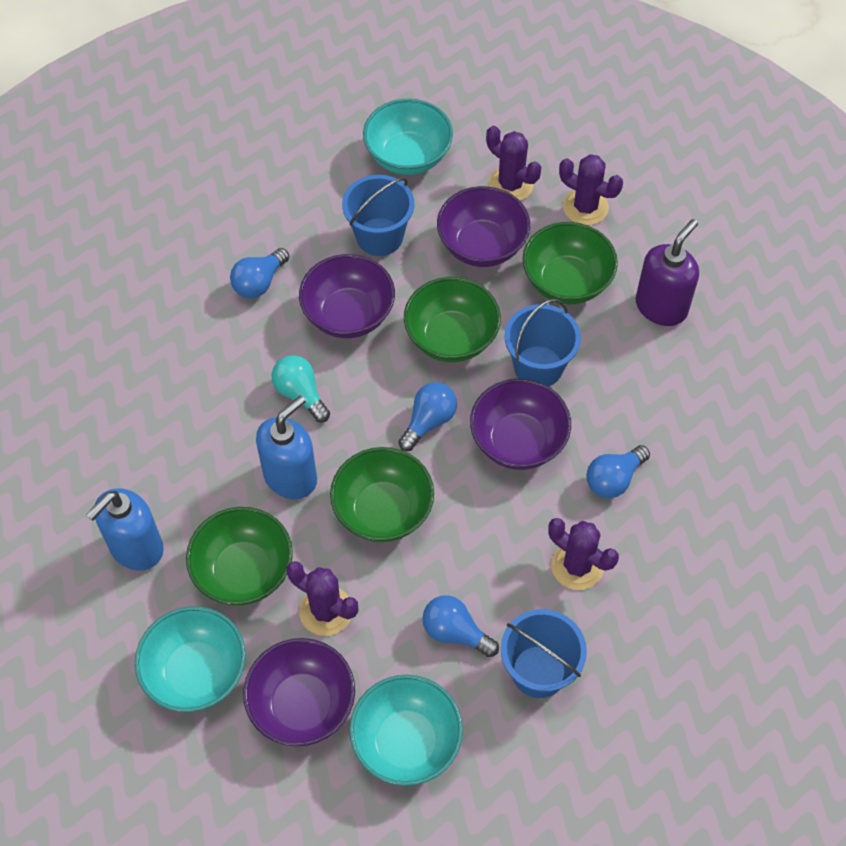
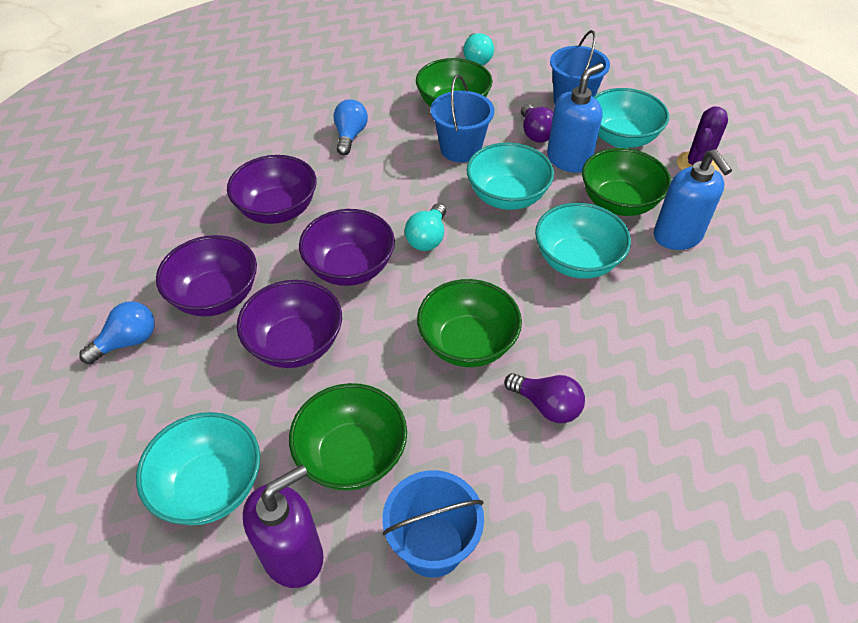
blue light bulb: [230,248,289,298] [398,382,457,451] [422,595,499,657] [586,445,650,498] = 4 -> [79,301,155,364] [333,99,368,155] = 2
purple cactus: [287,561,358,636] [486,126,541,201] [549,518,619,590] [559,154,623,225] = 4 -> [677,106,728,171] = 1
purple light bulb: none = 0 -> [504,373,585,423] [521,104,553,142] = 2
turquoise bowl: [135,607,246,712] [349,675,463,786] [363,99,453,175] = 3 -> [136,412,260,525] [466,143,554,210] [535,203,631,279] [594,88,669,148] = 4
turquoise light bulb: [272,355,330,422] = 1 -> [405,203,446,251] [463,33,494,65] = 2

